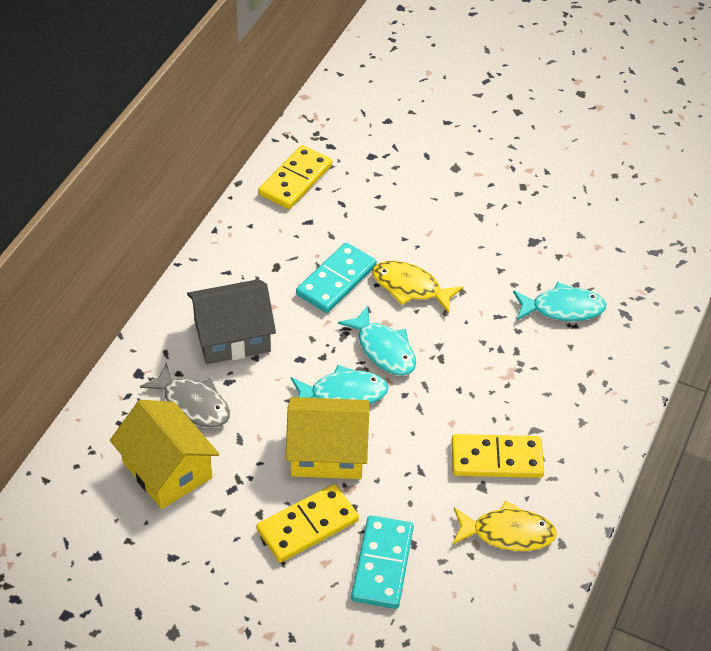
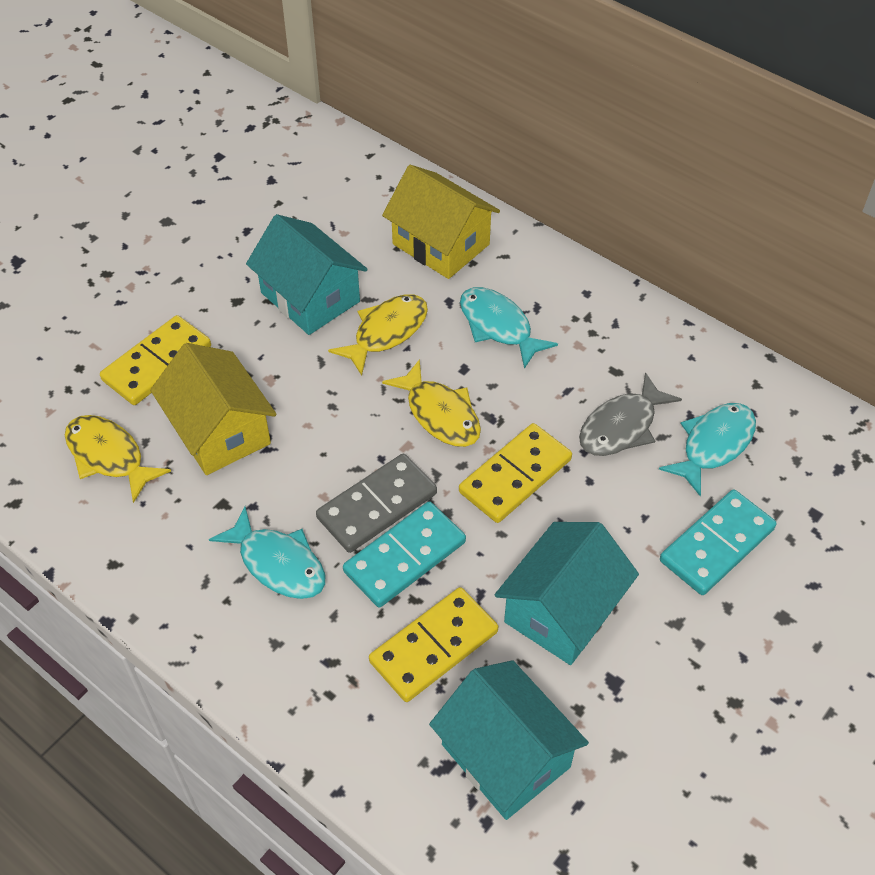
grey domino: none = 0 -> [316,454,437,553] = 1
grey house: [187,279,276,364] = 1 -> none = 0
turquoise house: none = 0 -> [246,214,368,335] [429,660,589,820] [495,522,639,665] = 3
yellow fish: [372,261,463,313] [452,500,557,551] = 2 -> [65,415,171,503] [328,294,428,376] [382,359,481,447] = 3

